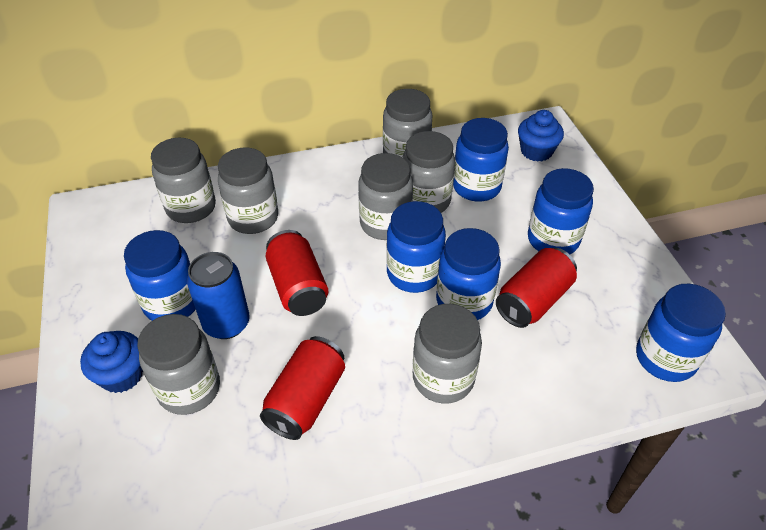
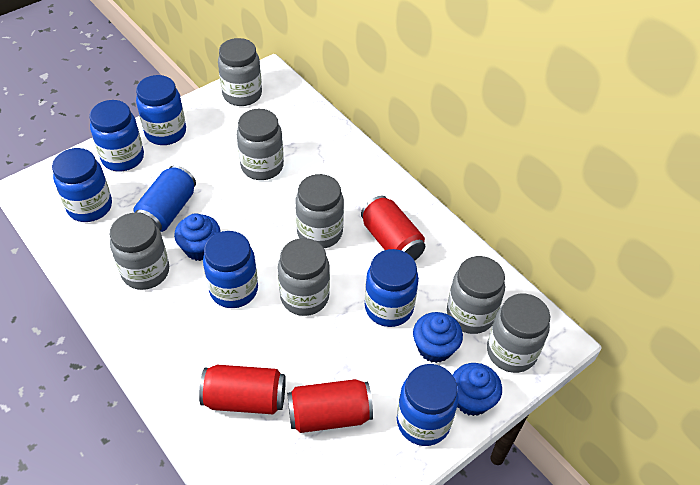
blue cupcake: [80,331,143,393] [518,110,564,162] = 2 -> [174,213,221,261] [413,312,463,363] [453,363,502,416] = 3

